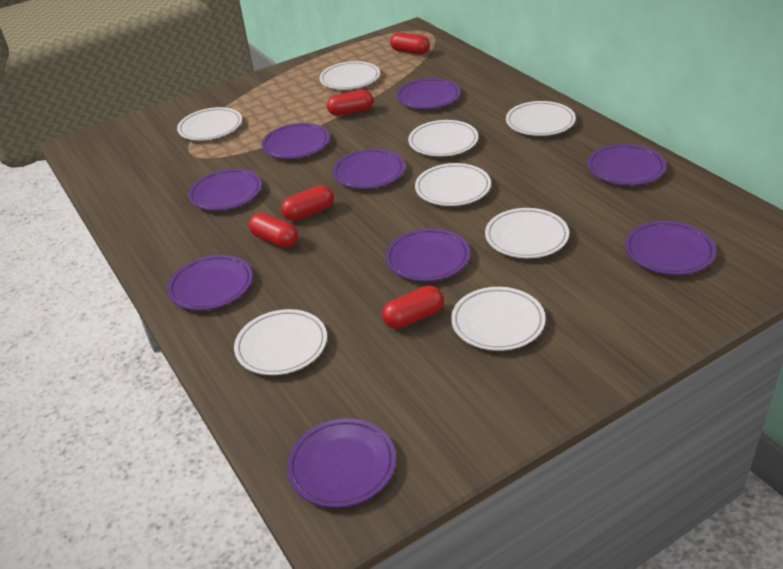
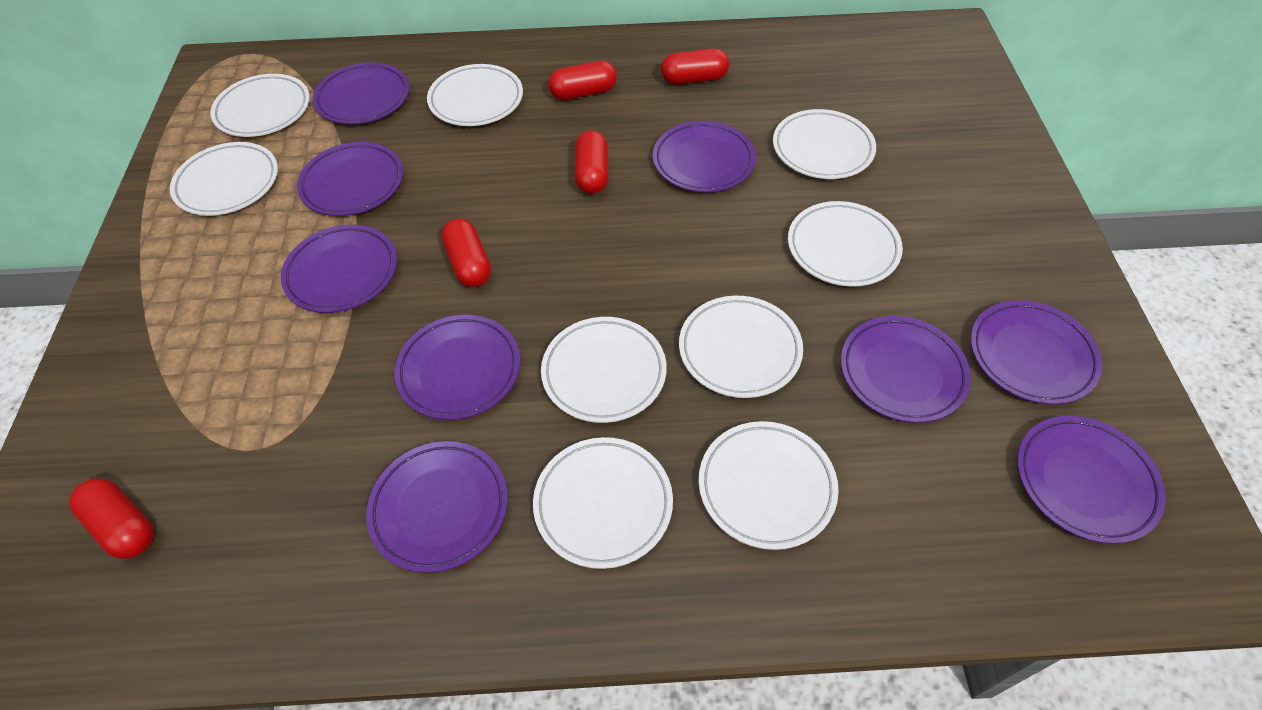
white plate: [177,107,242,141] [234,309,327,375] [320,61,380,90] [408,120,478,157] [415,163,491,206] [451,287,545,351] [485,208,569,258] [506,101,576,136] = 8 -> [170,142,278,216] [210,74,310,137] [427,64,523,126] [533,437,673,569] [541,317,667,423] [679,296,803,398] [699,421,839,550] [773,109,876,179] [788,201,903,287] = 9

